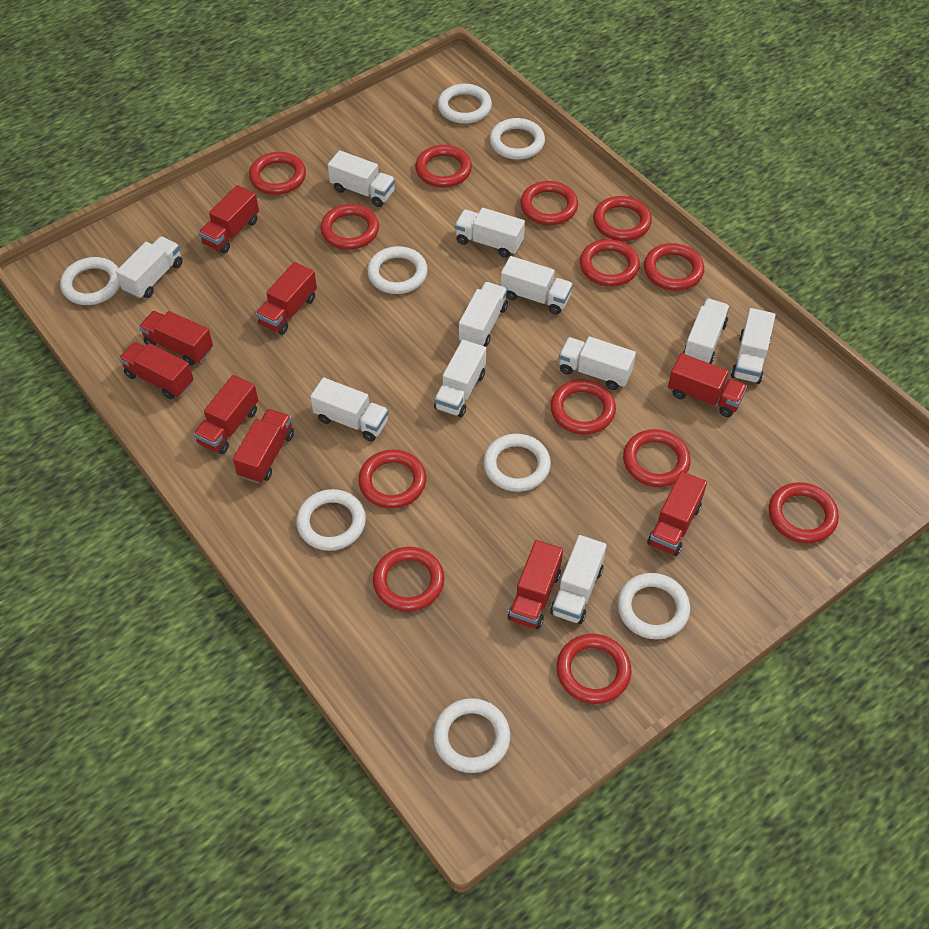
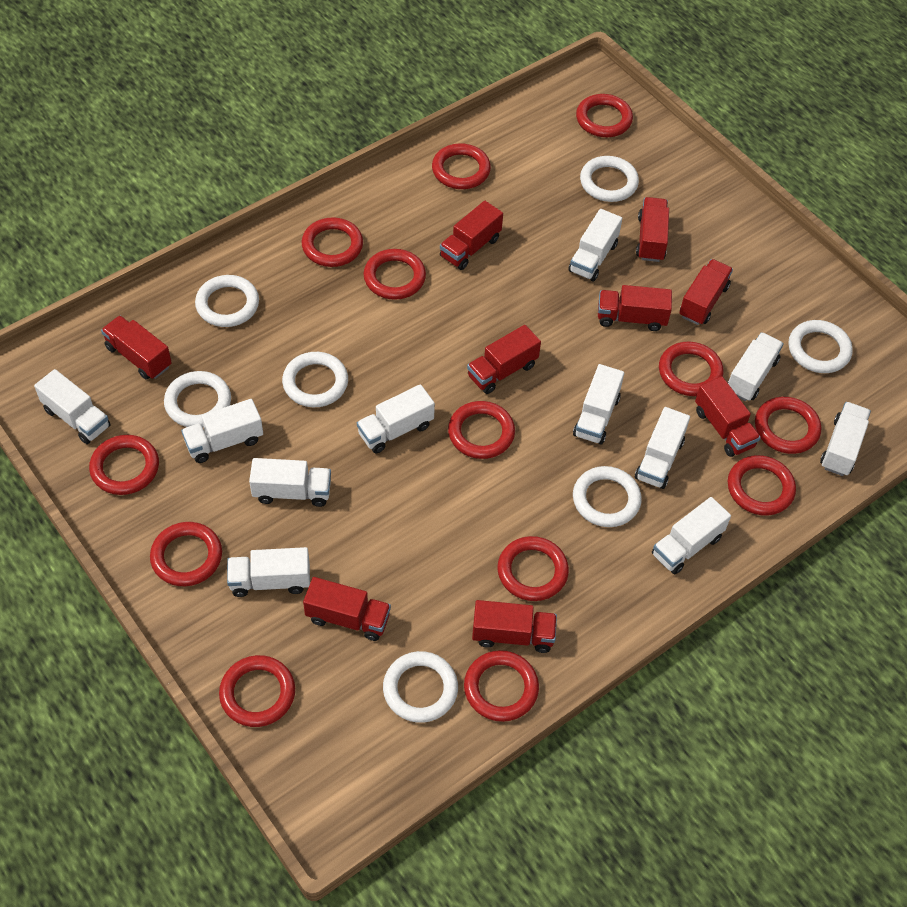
white ring: [60,257,120,305] [296,489,366,551] [367,246,428,294] [433,698,510,773] [438,84,492,124] [483,434,551,492] [490,118,545,160] [617,573,690,639] = 8 -> [164,371,231,427] [195,275,259,327] [282,352,348,407] [383,651,458,723] [573,466,642,527] [580,156,639,202] [789,320,853,373] = 7

